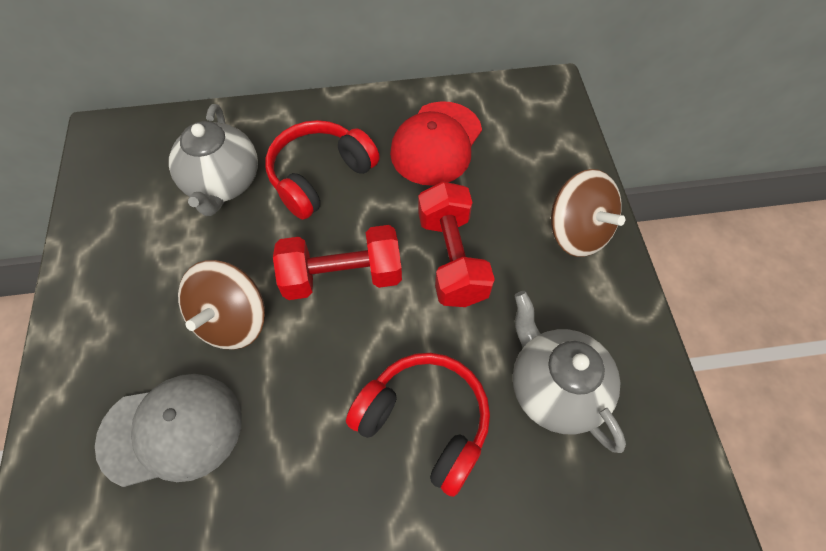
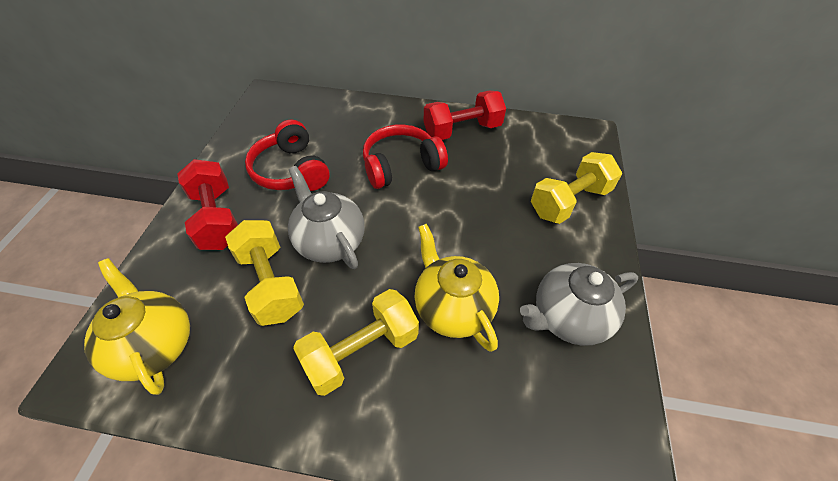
brown spinning top: [178,260,265,349] [551,169,625,257] = 2 -> none = 0
grey cap: [95,374,242,487] = 1 -> none = 0
red cap: [390,101,482,186] = 1 -> none = 0
yellow dumbbell: none = 0 -> [225,220,304,326] [293,289,419,396] [531,152,622,224] = 3
yellow teapot: none = 0 -> [84,258,190,395] [414,224,499,352] = 2

